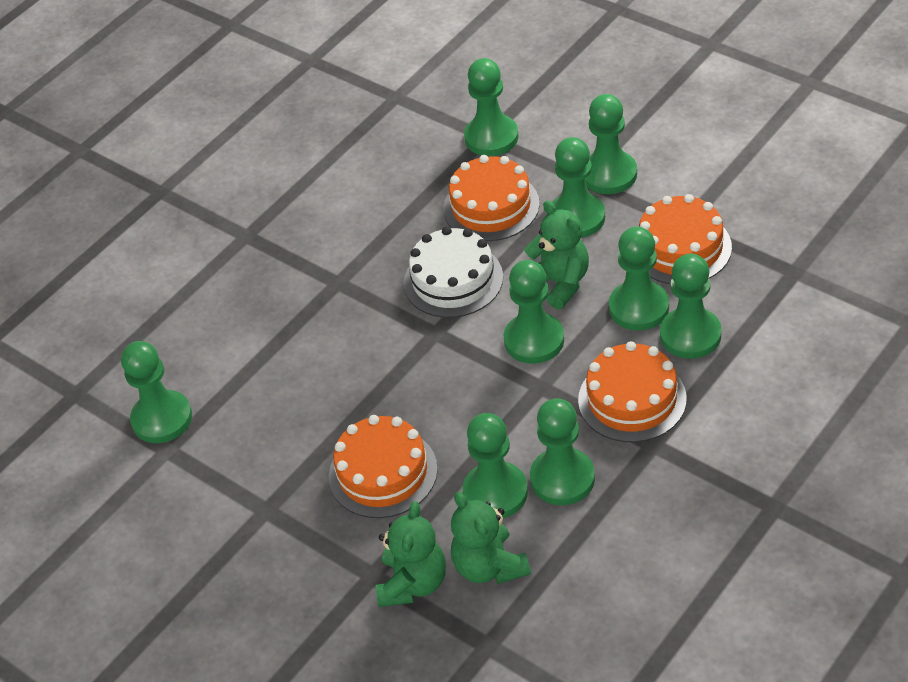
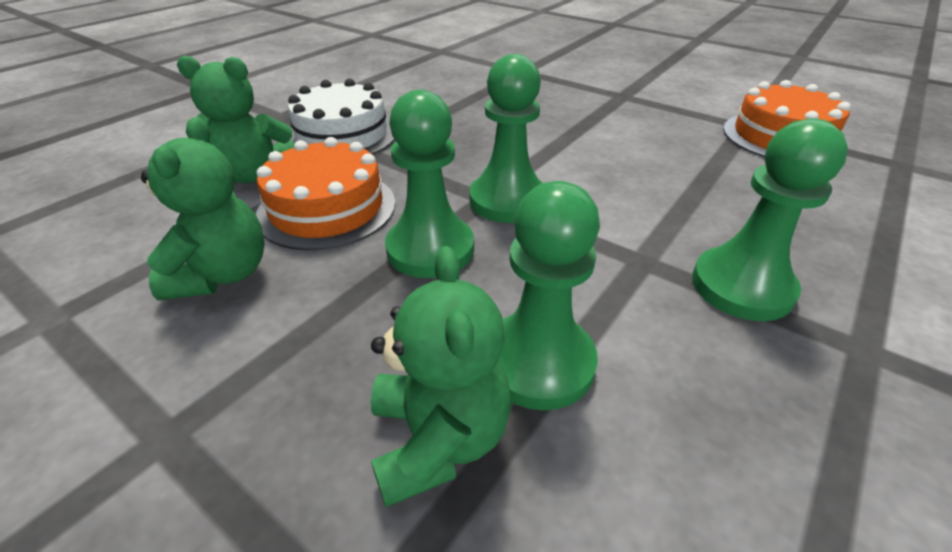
green pawn: [121,341,192,443] [463,413,528,518] [464,58,519,156] [504,260,564,364] [530,398,595,505] [552,137,605,238] [585,94,637,194] [609,226,669,331] [660,254,722,359] = 9 -> [385,90,474,278] [469,54,543,223] [498,181,600,410] [692,118,848,321] = 4
orange cake: [329,415,438,518] [443,155,540,241] [578,341,687,442] [639,194,732,284] = 4 -> [256,137,395,251] [723,80,851,157] = 2

